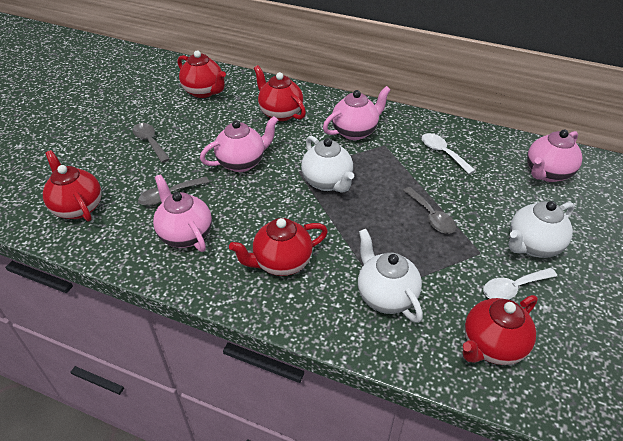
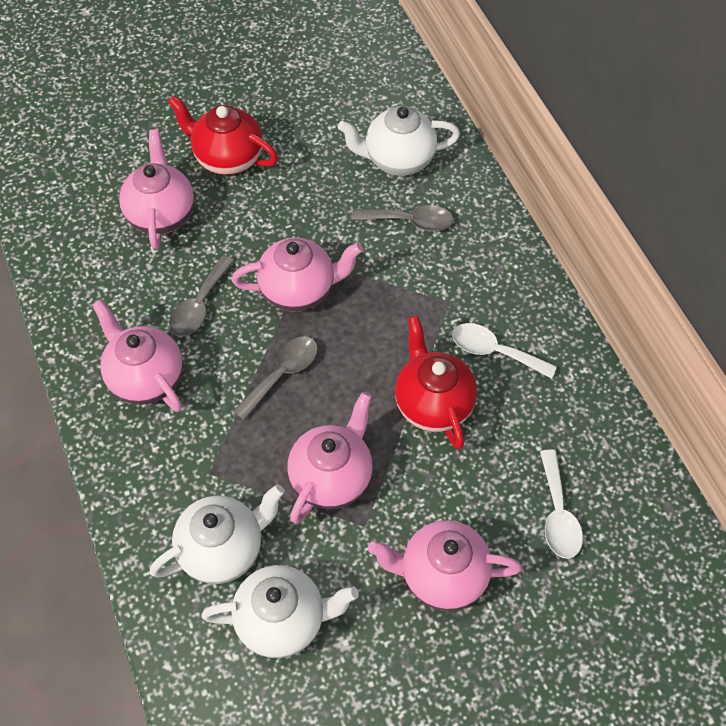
pink teapot: [153,174,212,252] [200,116,278,172] [323,86,391,140] [527,130,582,182] = 4 -> [92,299,183,412] [119,130,194,249] [231,238,363,312] [288,392,373,524] [368,520,522,611] = 5
red teapot: [43,150,102,222] [178,50,226,98] [229,218,328,276] [254,65,306,121] [463,295,538,365] = 5 -> [168,95,278,175] [395,316,477,450] = 2

